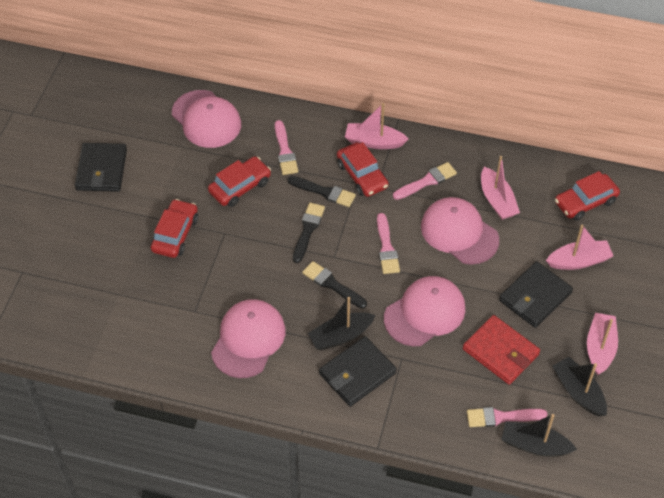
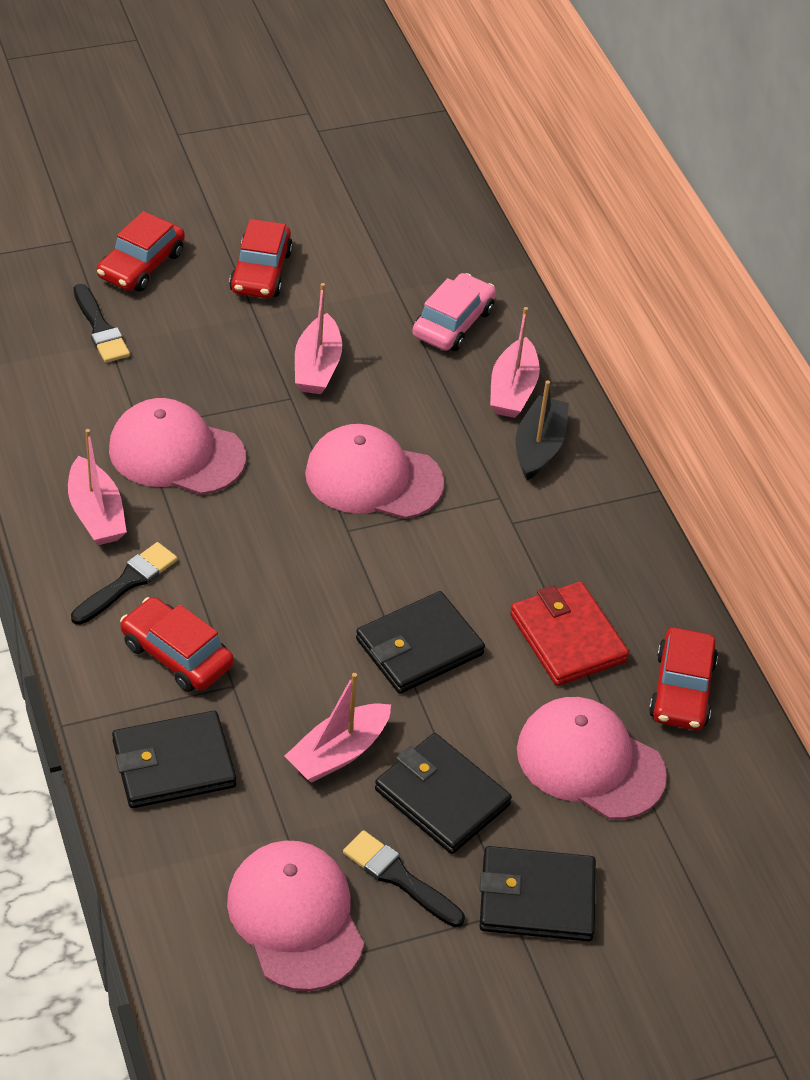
black boat: [308,297,375,350] [501,414,577,457] [552,356,607,417] = 3 -> [516,380,569,480] = 1
black wallet: [75,143,127,192] [319,336,397,407] [499,261,573,328] = 3 -> [112,711,236,808] [356,591,485,694] [375,733,512,854] [480,846,596,942] = 4
pink brush: [275,120,298,175] [377,213,400,274] [393,162,457,200] [467,407,548,427] = 4 -> none = 0
pink car: none = 0 -> [412,273,496,351] = 1

